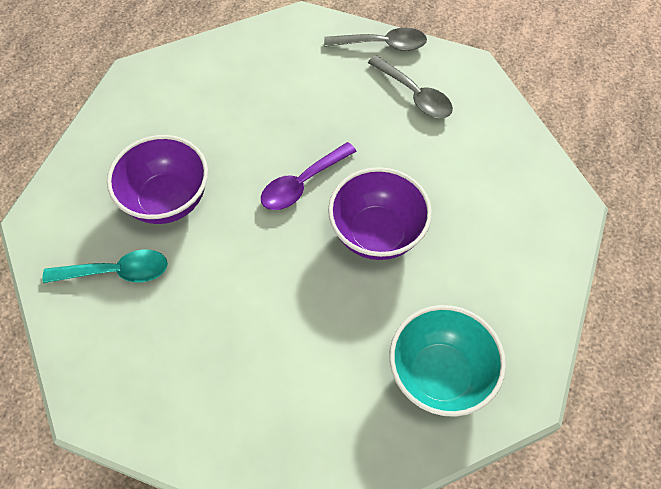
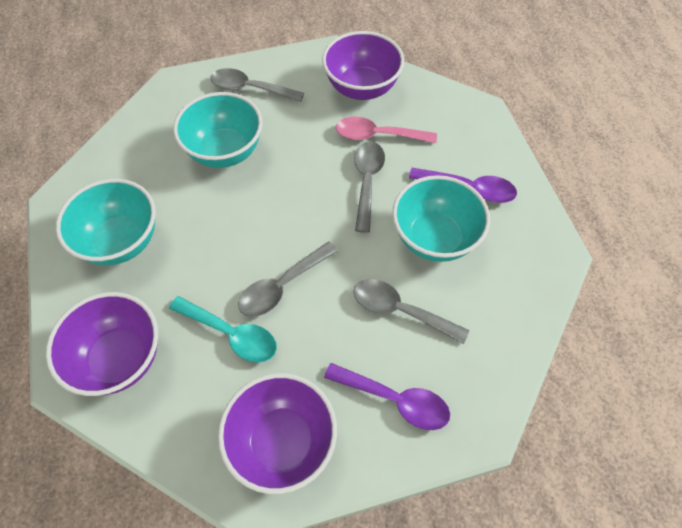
grey spoon: [324,27,427,51] [368,55,453,118] = 2 -> [210,68,304,102] [238,242,338,317] [353,279,469,344] [354,142,385,233] = 4
pink spoon: none = 0 -> [336,117,437,143] = 1
purple bowl: [107,135,208,224] [328,167,432,260] = 2 -> [46,292,158,396] [218,373,337,494] [322,31,404,100] = 3
purple spoon: [261,142,357,210] = 1 -> [324,363,450,430] [409,168,517,203] = 2
turquoise bowl: [390,305,506,417] = 1 -> [56,179,156,265] [173,92,262,168] [392,175,490,262] = 3

